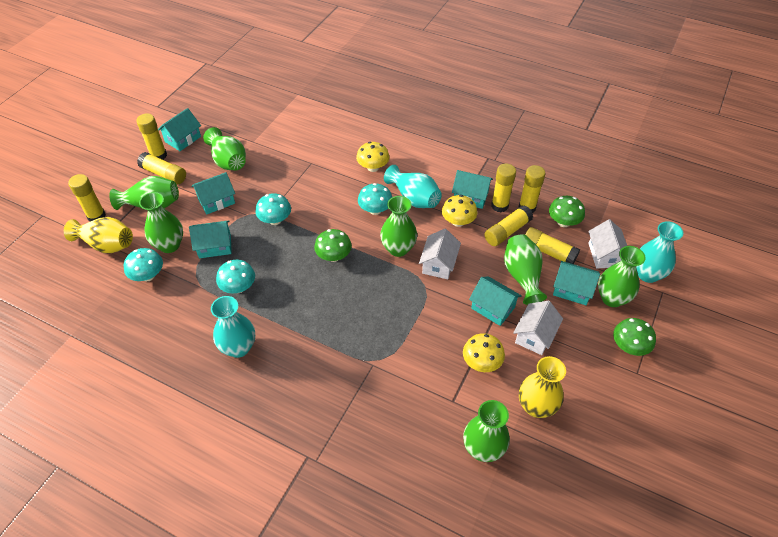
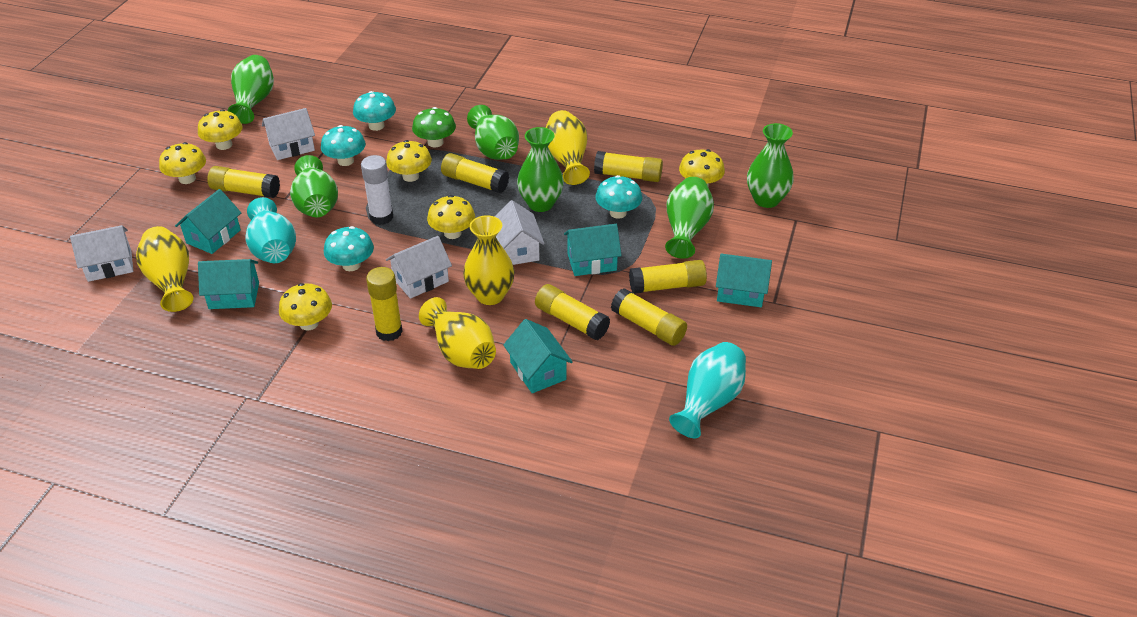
green mushroom: [314,229,352,262] [549,196,585,227] [613,318,656,356] = 3 -> [412,107,456,147] = 1
green vase: [109,176,179,210] [139,192,183,253] [203,127,246,170] [380,196,417,257] [463,400,510,462] [504,234,547,305] [598,246,646,307] = 7 -> [228,55,274,124] [290,155,338,217] [467,105,519,160] [517,127,564,212] [665,177,714,259] [747,123,794,208] = 6
turquoise house: [158,108,201,151] [189,220,232,258] [191,172,235,214] [452,170,493,209] [469,277,522,326] [553,261,600,305] = 6 -> [175,189,241,254] [198,259,259,309] [503,319,573,393] [564,224,622,276] [716,254,772,307] = 5
turquoise vase: [211,296,255,358] [384,165,442,208] [636,221,683,283] = 3 -> [246,197,296,263] [669,342,746,438] = 2
white glue stick: none = 0 -> [361,155,393,225] = 1
white house: [419,229,461,279] [513,301,563,355] [588,219,627,268] = 3 -> [70,225,133,282] [262,108,315,160] [386,236,452,299] [495,200,545,265] = 4
yellow mushroom: [356,142,390,172] [442,195,477,227] [463,333,505,372] = 3 -> [159,142,206,184] [198,109,242,150] [279,283,332,331] [386,140,432,182] [427,195,475,239] [679,149,725,187] = 6
yellow vase: [64,217,133,253] [519,356,566,418] = 2 -> [136,226,193,312] [419,297,496,369] [463,215,515,305] [546,110,590,185] = 4

